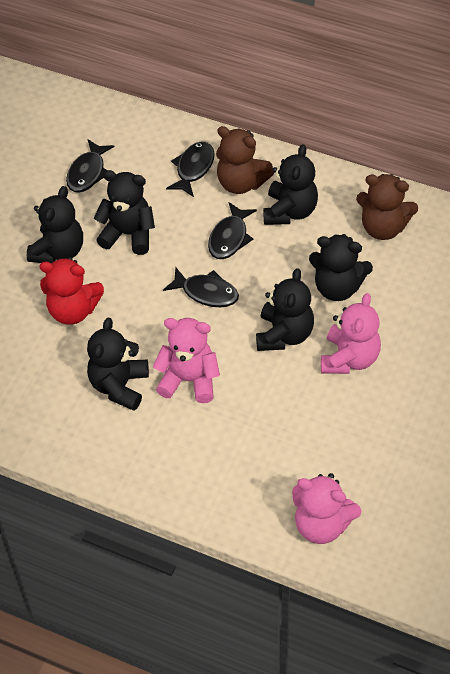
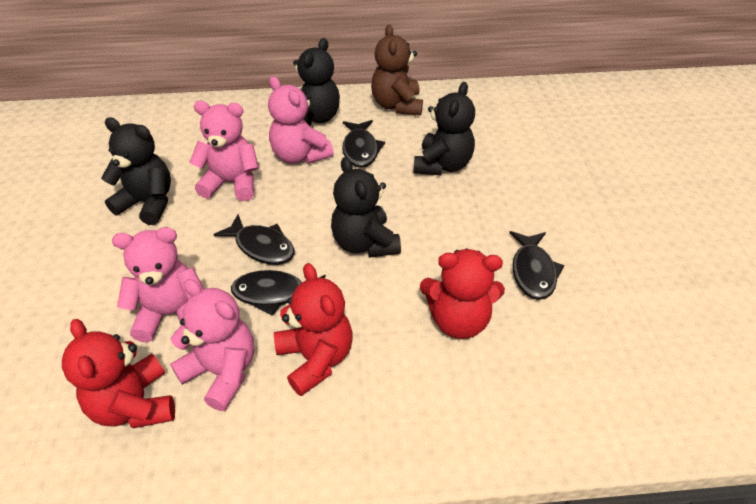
black teddy bear: [27,186,83,264] [87,318,149,411] [94,170,155,255] [256,268,314,351] [263,144,318,225] [309,234,373,301] = 6 -> [101,117,171,225] [293,38,340,126] [331,157,401,257] [413,82,475,175] = 4
brown teddy bear: [216,126,274,194] [356,174,418,240] = 2 -> [371,25,423,115] = 1
pink teddy bear: [153,318,220,403] [292,473,361,544] [321,293,381,374] = 3 -> [112,227,204,342] [170,279,254,411] [189,101,259,201] [268,76,334,164] = 4
red teddy bear: [39,257,104,325] = 1 -> [62,319,175,428] [274,263,352,396] [420,249,505,339] = 3

